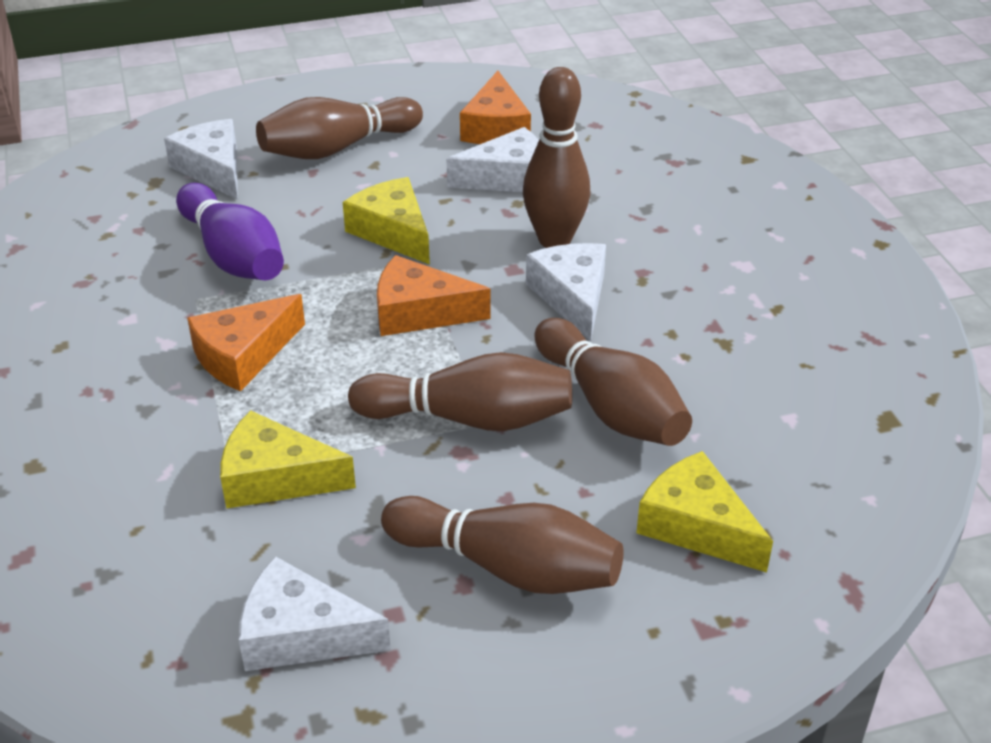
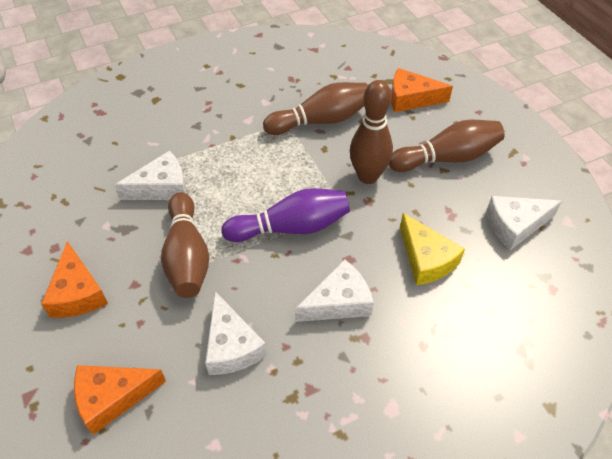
brown bowling pin: [256,97,423,159] [348,352,572,431] [381,496,624,594] [523,67,591,248] [534,318,692,446] = 5 -> [161,192,209,298] [263,82,368,135] [350,80,393,184] [389,120,505,172] = 4
yellow cheese: [220,410,356,509] [343,177,430,265] [636,451,773,572] = 3 -> [400,213,465,285] = 1

